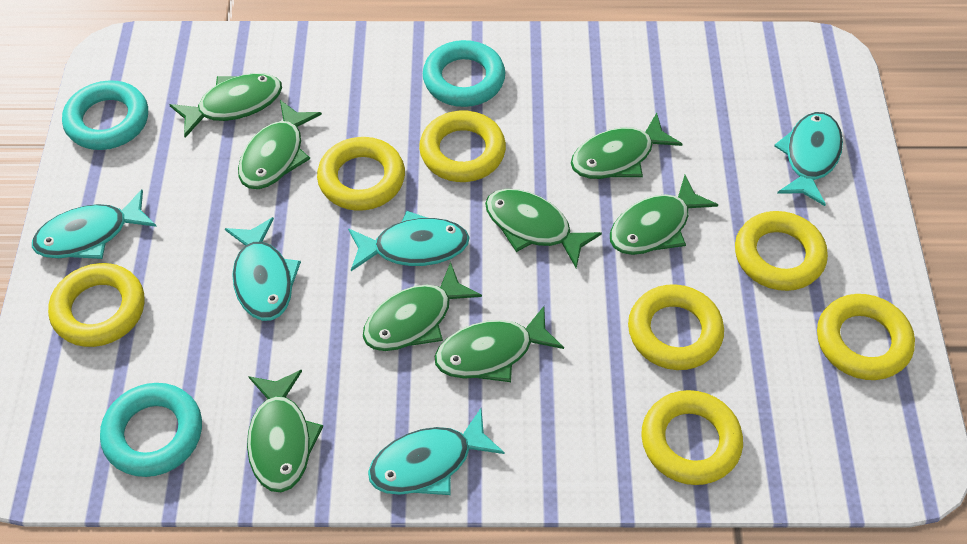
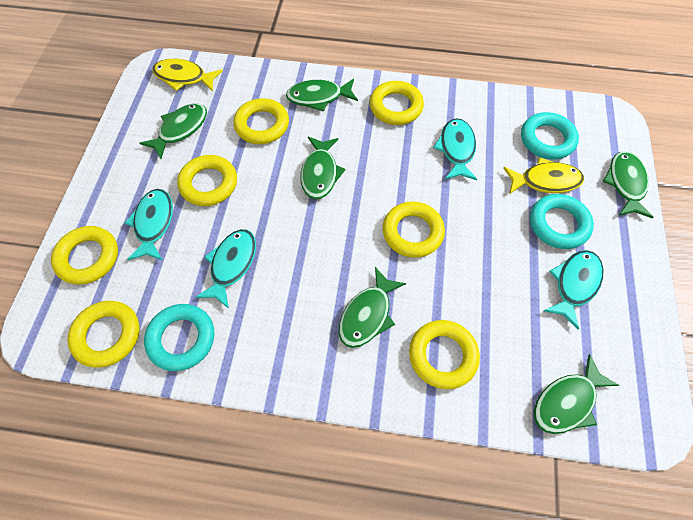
green fish: [169,73,282,138] [238,100,322,189] [247,370,323,492] [363,262,482,351] [435,306,564,382] [485,189,602,268] [571,113,682,179] [610,175,718,255] = 8 -> [140,103,207,159] [286,79,358,111] [300,136,345,199] [339,267,406,348] [534,354,619,434] [603,151,653,218] = 6
turquoise fish: [32,189,157,259] [225,217,301,321] [348,211,470,271] [368,408,505,495] [774,112,843,206] = 5 -> [125,189,173,260] [195,229,256,309] [433,118,477,180] [544,250,604,330] = 4
yellow fish: none = 0 -> [152,59,223,91] [503,157,584,194] = 2

